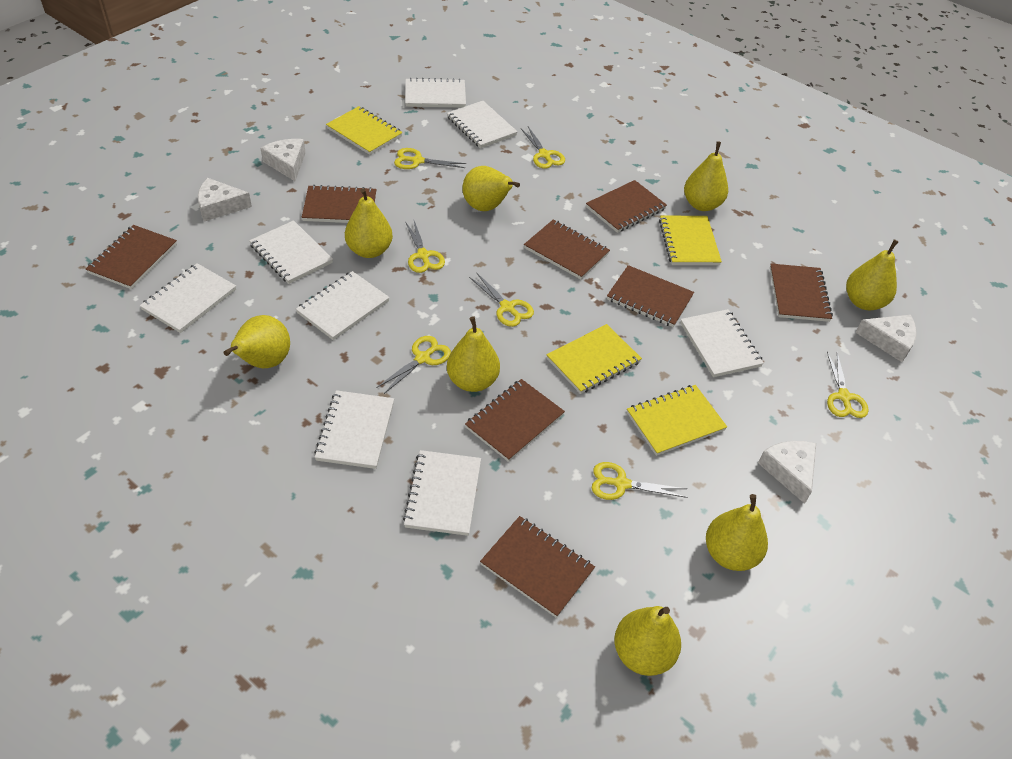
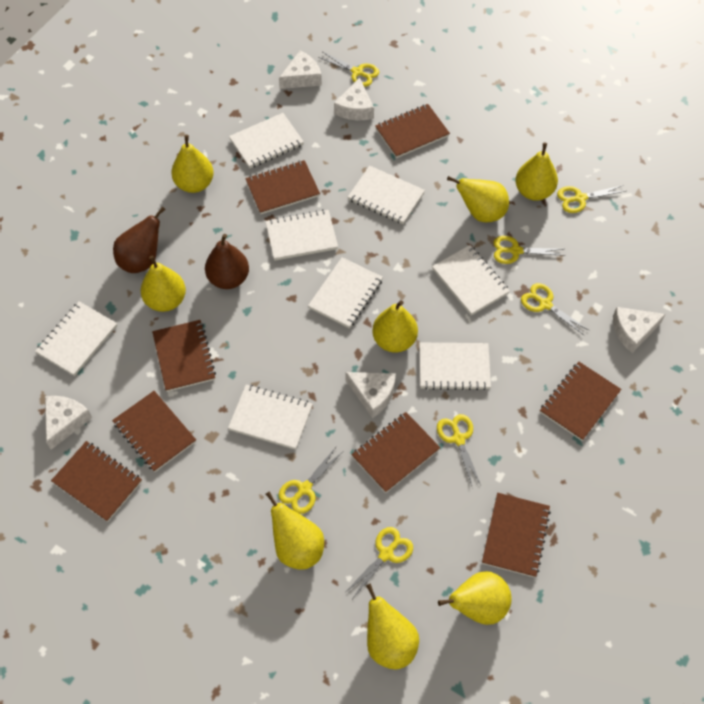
brown pear: none = 0 -> [113,207,166,273] [205,234,249,289] = 2
white cheese: [198,178,252,222] [260,139,306,181] [758,441,816,504] [855,315,916,362] = 4 -> [45,396,92,450] [279,51,322,89] [334,77,374,120] [345,372,396,418] [613,307,666,353] = 5
yellow notebook: [326,106,403,155] [546,324,642,394] [627,385,727,456] [659,216,722,265] = 4 -> none = 0

